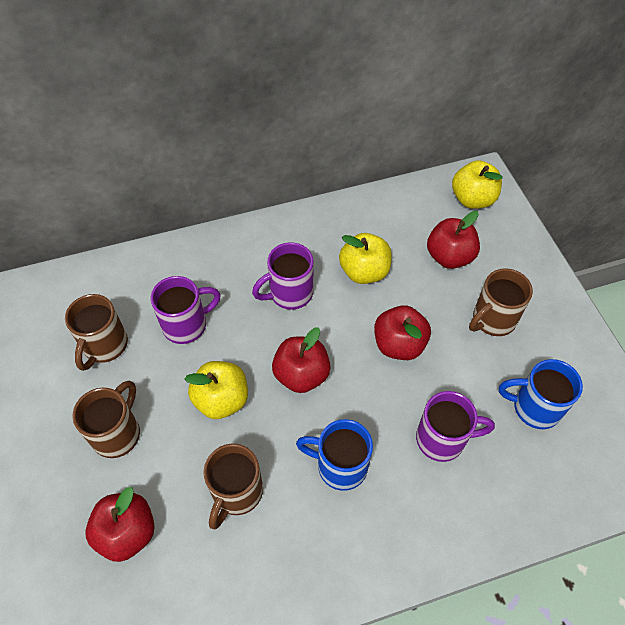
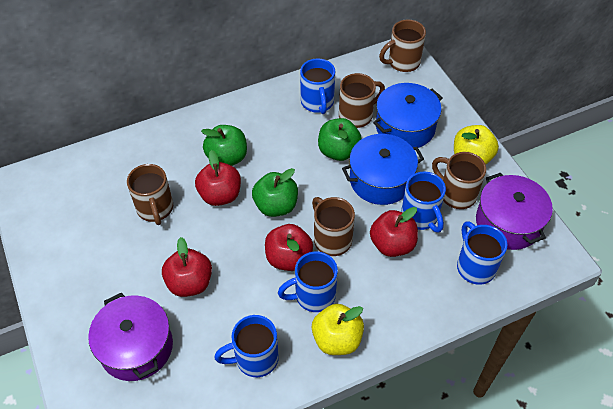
blue mug: [296,419,373,491] [499,359,583,429] = 2 -> [214,315,279,377] [278,252,338,312] [300,59,335,114] [401,171,446,232] [457,221,507,285] = 5
blue pot: none = 0 -> [342,134,424,205] [373,83,442,148] = 2
brown mug: [65,294,128,371] [73,380,140,458] [203,444,263,529] [469,268,533,336] = 4 -> [127,164,173,225] [312,197,355,256] [339,73,385,128] [379,19,426,72] [432,152,486,209] = 5
green apple: none = 0 -> [201,125,247,166] [252,168,298,217] [318,118,362,161] = 3
purple mug: [151,276,221,344] [252,242,314,310] [416,391,495,462] = 3 -> none = 0
purple pot: none = 0 -> [88,293,173,381] [476,173,553,250] = 2
yellow apple: [185,361,248,419] [339,233,392,284] [452,160,502,209] = 3 -> [312,304,364,355] [454,125,499,164] = 2

